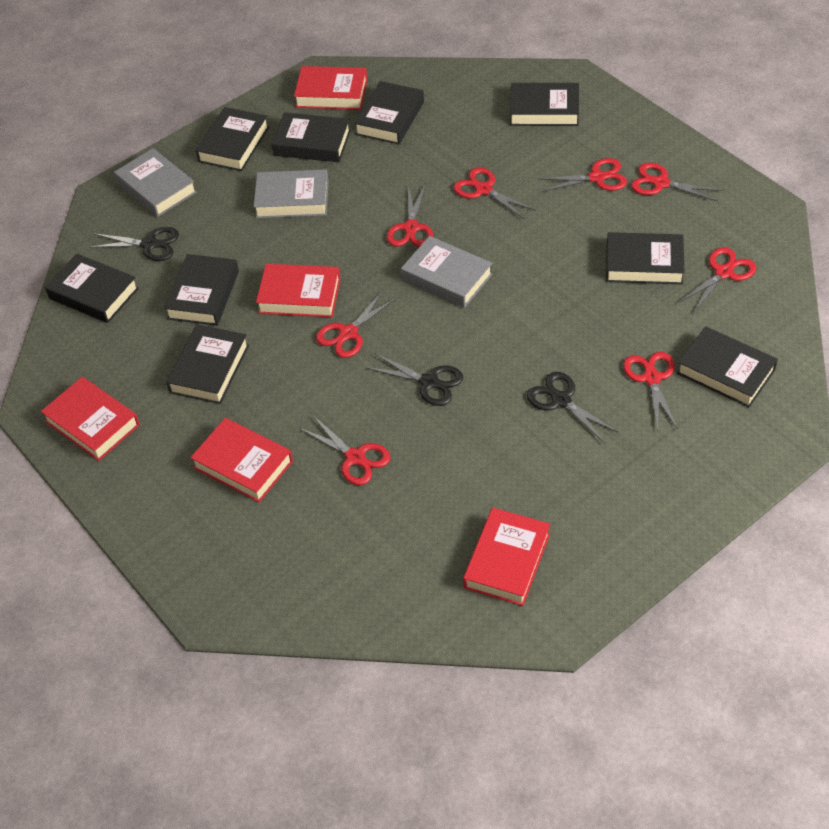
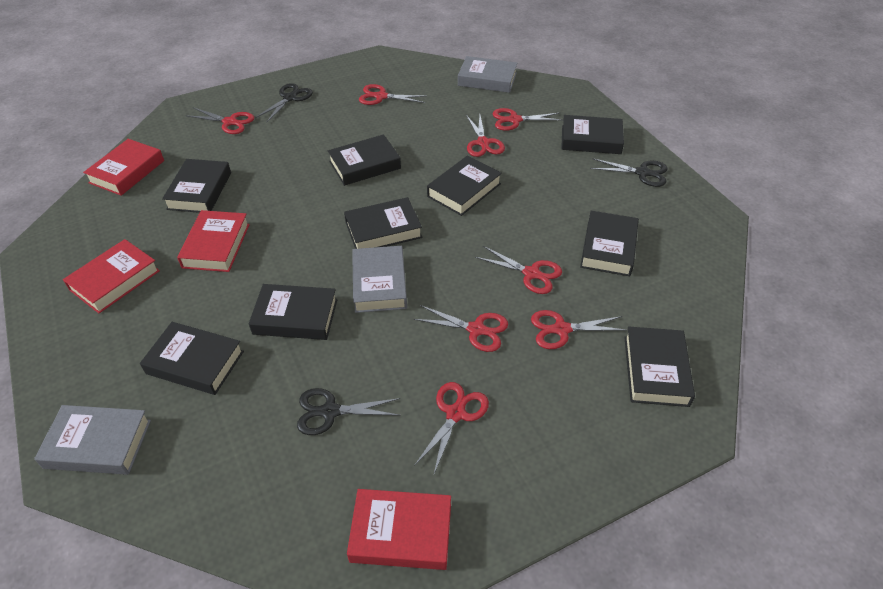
red book: [41,377,140,461] [190,418,293,502] [256,264,341,317] [294,66,367,110] [463,508,550,606] = 5 -> [63,239,160,313] [83,139,164,196] [177,210,250,272] [347,489,451,570] = 4

